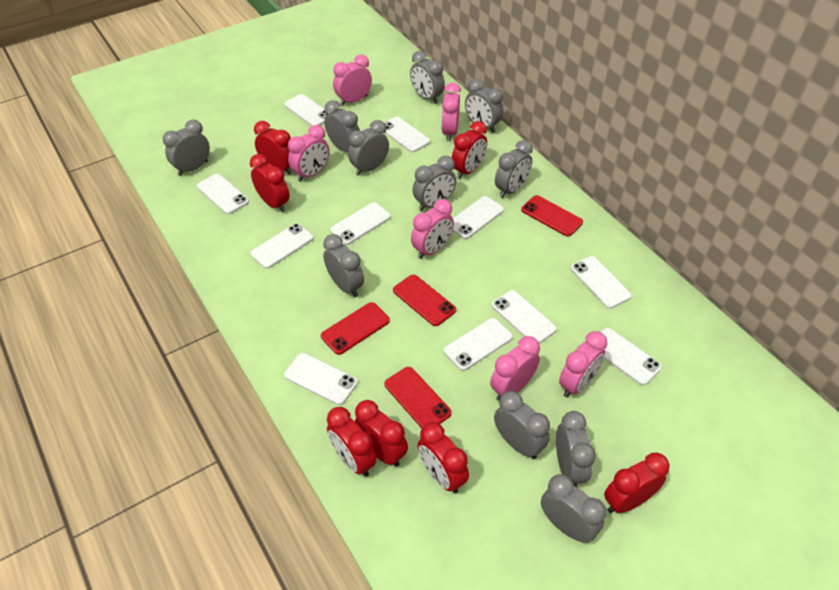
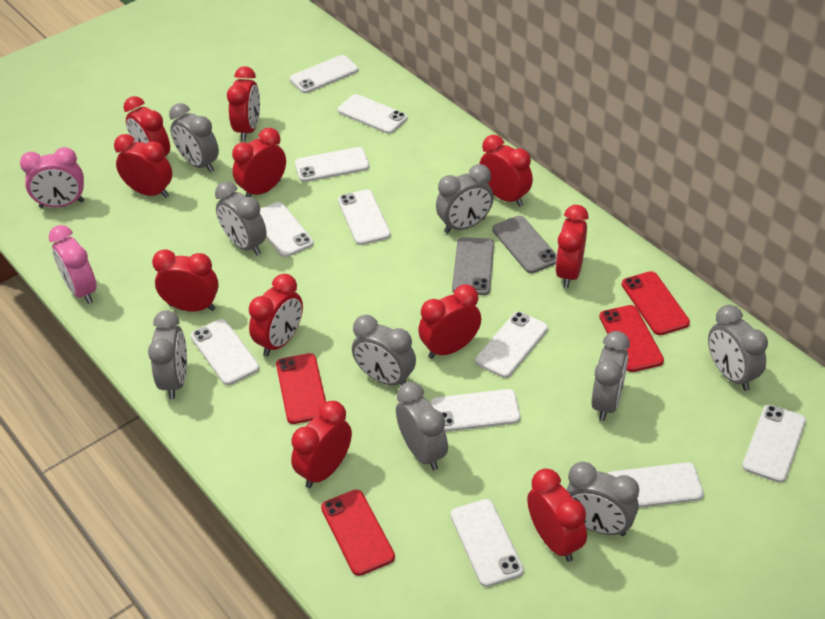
grey clock: [163,120,210,176] [323,234,364,297] [324,100,360,152] [348,120,389,176] [410,51,445,104] [413,156,456,211] [465,79,503,133] [494,391,550,459] [495,140,533,198] [541,474,606,543] [556,411,596,487] = 11 -> [148,311,187,399] [169,103,219,173] [215,181,267,255] [352,315,416,385] [396,382,448,471] [436,164,494,234] [566,462,639,536] [591,331,630,421] [708,305,768,391] = 9
grey phone: none = 0 -> [452,237,494,295] [492,216,557,273] = 2
pink clock: [288,125,329,182] [333,55,372,106] [411,199,454,259] [442,83,461,142] [490,336,540,401] [559,331,607,398] = 6 -> [20,147,84,208] [49,225,97,304] = 2
red clock: [250,154,290,212] [254,121,292,175] [327,407,377,477] [355,400,408,467] [418,422,469,494] [452,121,487,179] [604,453,670,513] = 7 -> [114,134,172,198] [124,96,170,156] [152,249,219,312] [227,66,260,141] [232,128,286,197] [249,274,303,357] [291,401,352,488] [418,284,481,359] [479,135,533,207] [527,469,587,562] [555,205,589,288] = 11

